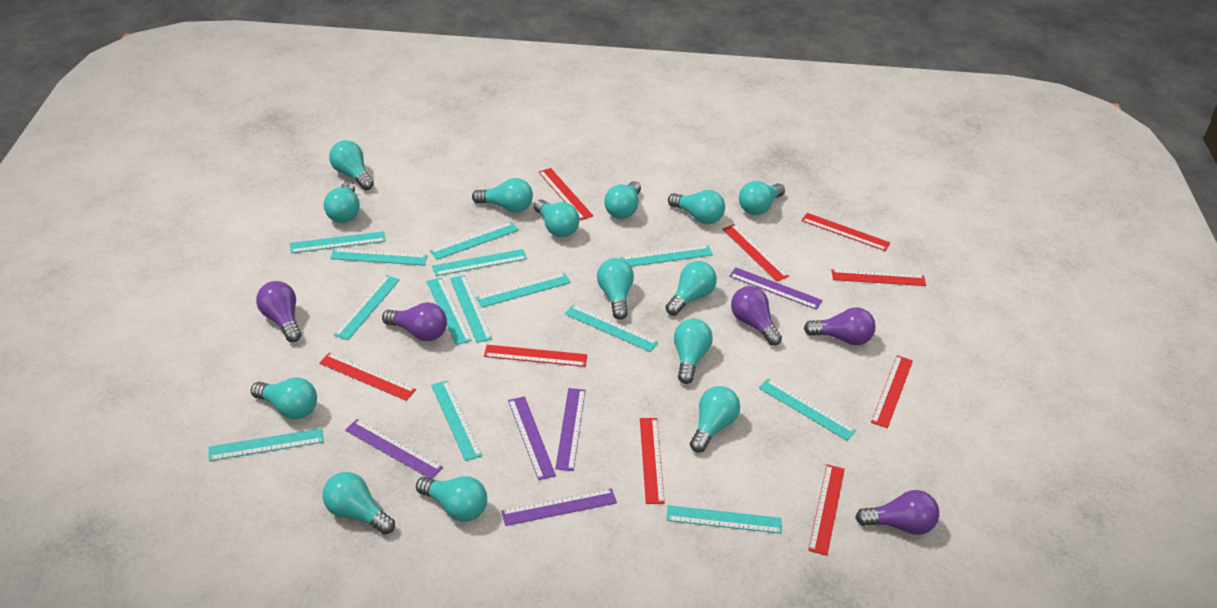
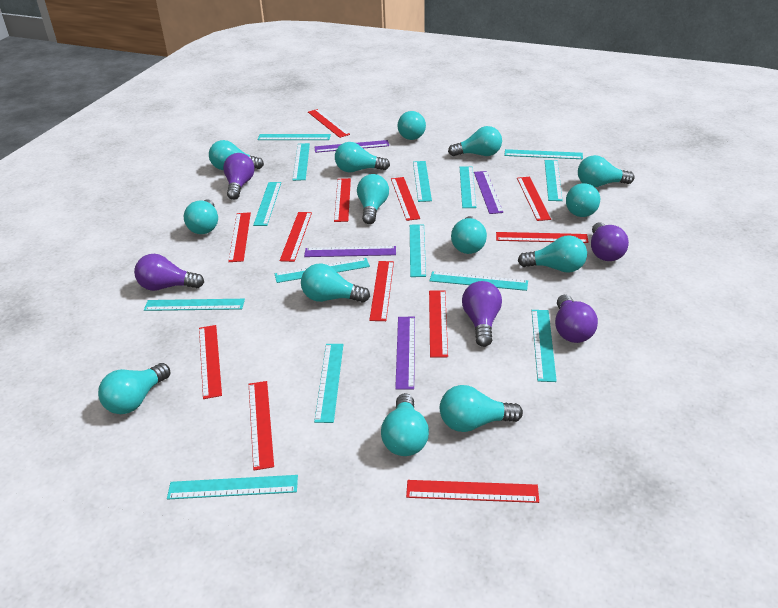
purple ruler: [345,419,443,479] [501,488,617,526] [508,396,556,480] [555,388,585,471] [729,267,822,310] = 5 -> [304,246,396,257] [315,140,389,153] [395,317,415,390] [474,171,503,214] = 4
red ruler: [319,352,416,401] [484,345,587,367] [539,168,593,220] [640,418,665,504] [722,224,789,281] [801,213,890,251] [808,464,845,556] [832,269,926,286] [871,355,913,428] = 9 -> [199,325,222,399] [228,212,251,262] [249,381,274,470] [280,212,312,262] [308,109,350,138] [334,178,351,222] [369,261,394,321] [391,177,420,221] [406,480,539,503] [429,290,448,357] [496,232,589,243] [517,177,551,221] = 12

